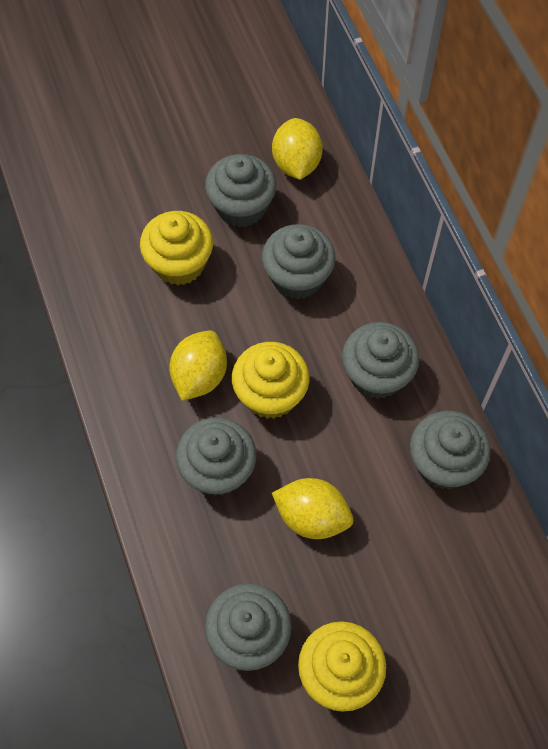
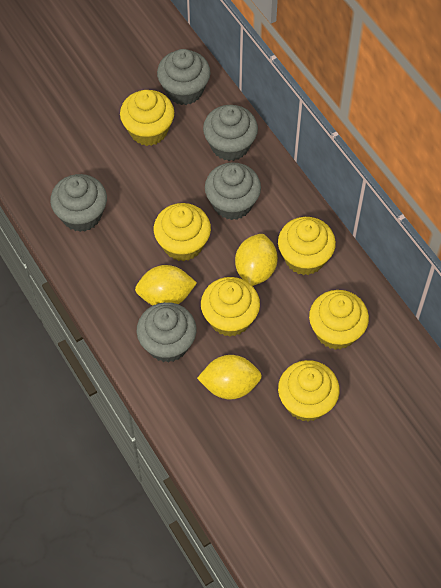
grey cupcake: [176,417,256,496] [205,154,276,228] [205,583,291,671] [262,224,336,299] [342,322,419,399] [410,411,491,489] = 6 -> [50,174,107,232] [137,302,197,363] [157,49,211,105] [203,105,258,161] [205,162,261,220] = 5
yellow cupcake: [140,211,213,285] [232,342,310,419] [298,621,386,712] = 3 -> [120,90,174,146] [154,203,211,261] [201,277,260,337] [278,217,336,275] [278,360,340,422] [309,290,369,350] = 6

